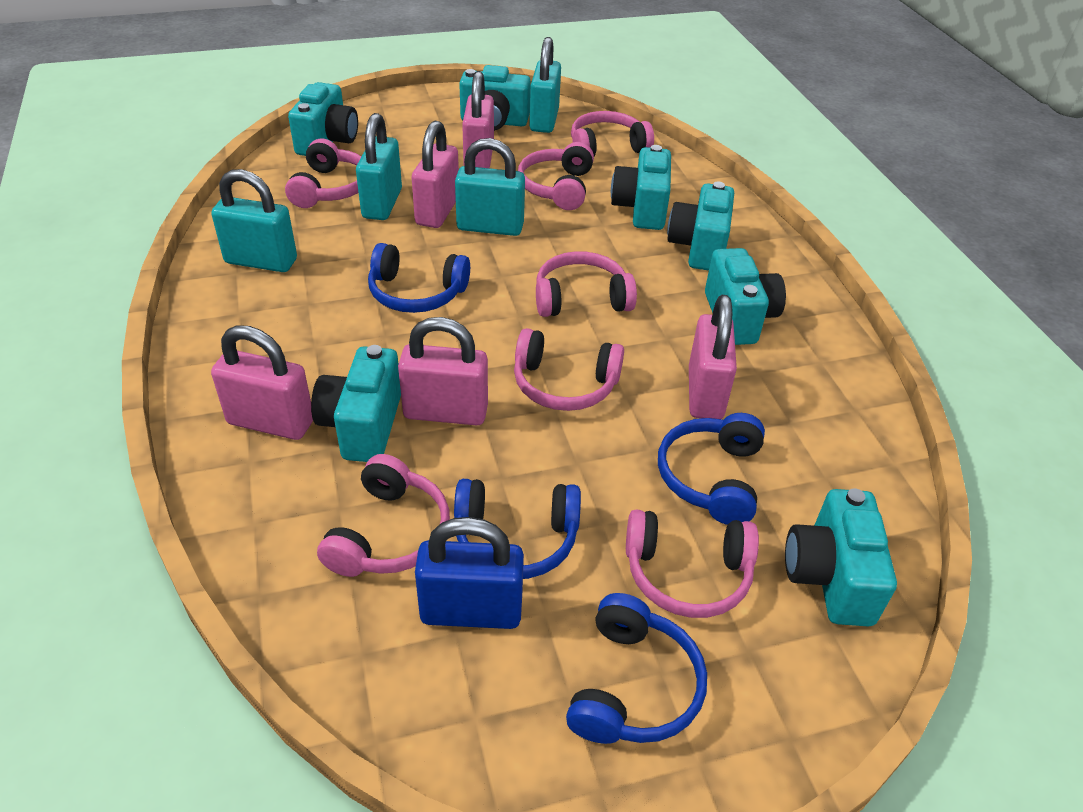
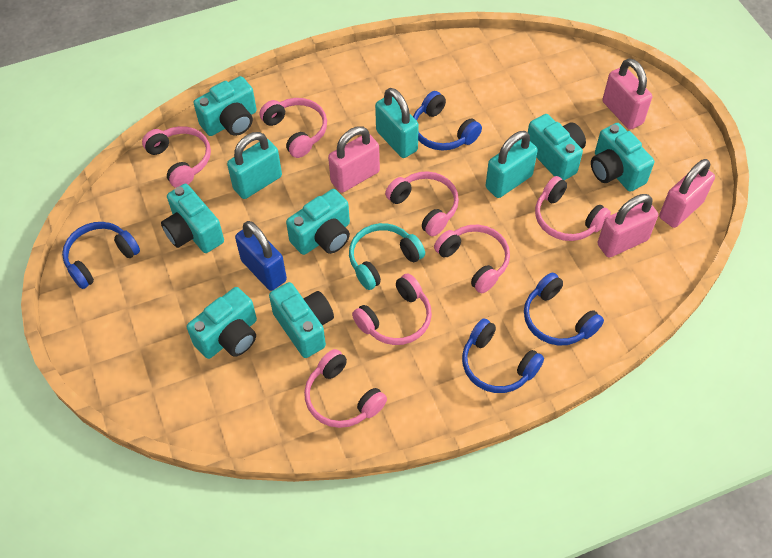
pink padlock: [211,325,313,440] [398,317,488,425] [412,121,459,228] [462,71,494,168] [689,295,737,419] = 5 -> [328,126,380,193] [598,194,658,258] [602,58,652,130] [659,159,715,228] = 4
turquoise headphones: none = 0 -> [349,223,425,290] = 1
turquoise padlock: [211,169,297,272] [356,113,402,220] [455,138,525,236] [529,37,561,133] = 4 -> [227,132,282,199] [375,88,419,158] [486,131,538,198] = 3

